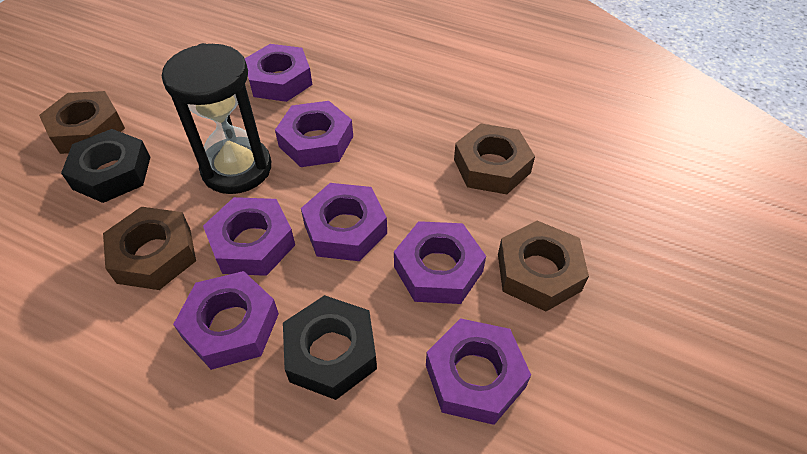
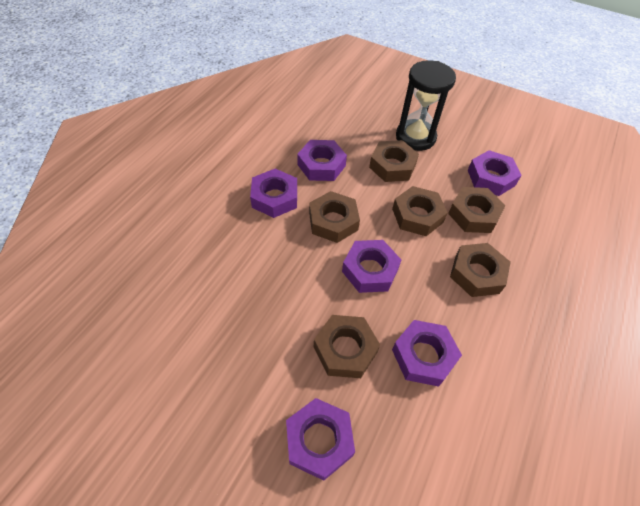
black nut: [61,129,151,203] [283,295,377,400] = 2 -> none = 0
brown nut: [39,91,125,154] [103,207,196,290] [454,123,535,194] [498,221,589,311] = 4 -> [309,191,360,243] [314,315,380,378] [369,140,419,182] [392,186,448,236] [448,187,506,233] [450,243,511,297] = 6
purple nut: [173,271,279,370] [203,197,295,276] [245,44,312,102] [275,101,353,167] [301,183,387,261] [394,221,486,304] [426,318,531,425] = 7 -> [250,169,297,218] [286,398,355,481] [297,140,347,181] [342,240,401,293] [392,320,462,387] [468,150,522,196] = 6

